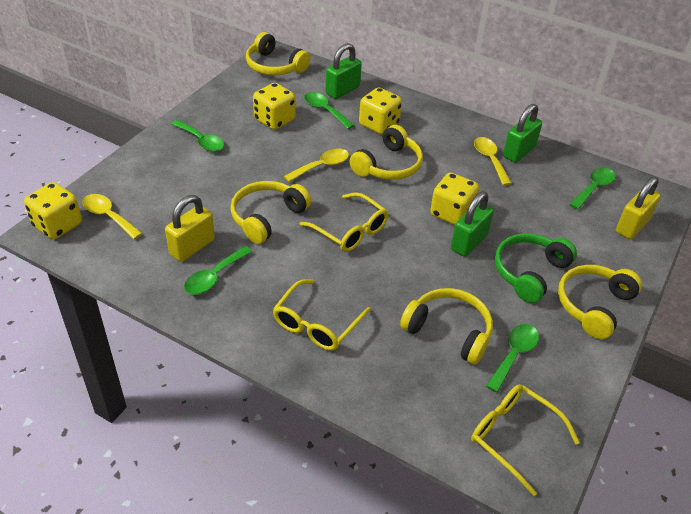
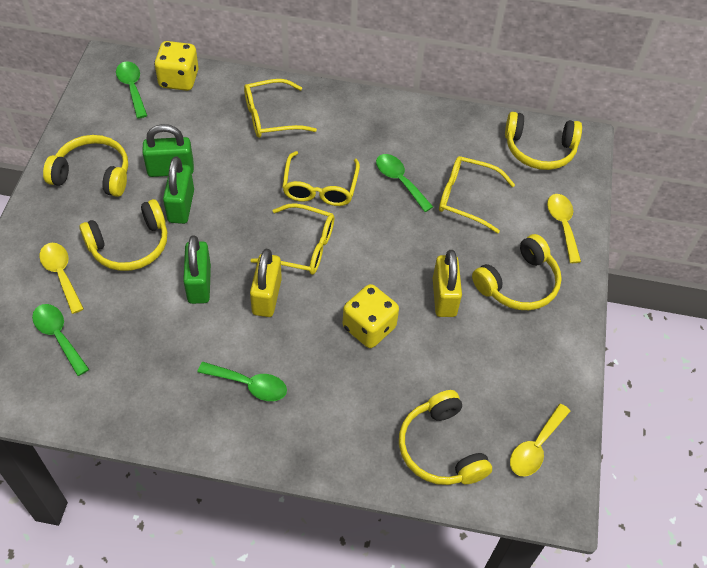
green headphones: [495,233,577,303] = 1 -> none = 0
green spoon: [171,120,224,152] [184,246,252,295] [304,92,355,129] [486,324,539,393] [569,168,616,210] = 5 -> [32,304,89,376] [116,61,147,118] [198,362,287,401] [376,154,433,212] = 4
yellow dice: [24,182,82,239] [253,83,296,130] [359,87,402,134] [430,173,479,225] = 4 -> [154,41,199,91] [343,284,399,348] = 2
yellow glasses: [273,279,371,351] [300,192,388,252] [471,384,580,496] = 3 -> [244,79,317,138] [250,203,335,275] [282,151,360,206] [439,156,515,233] = 4

